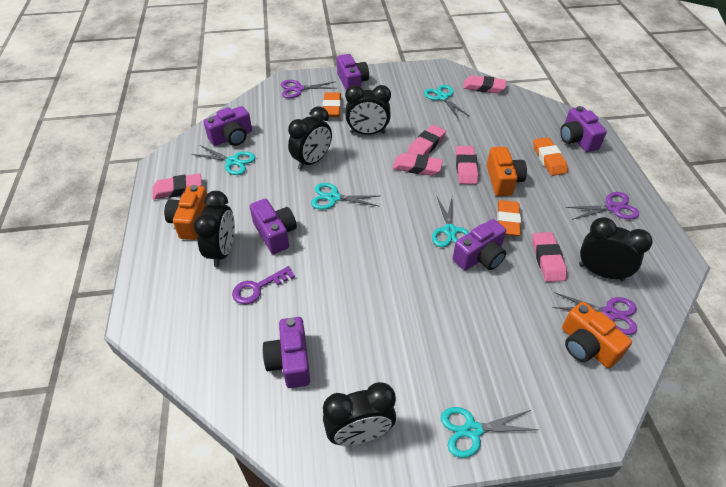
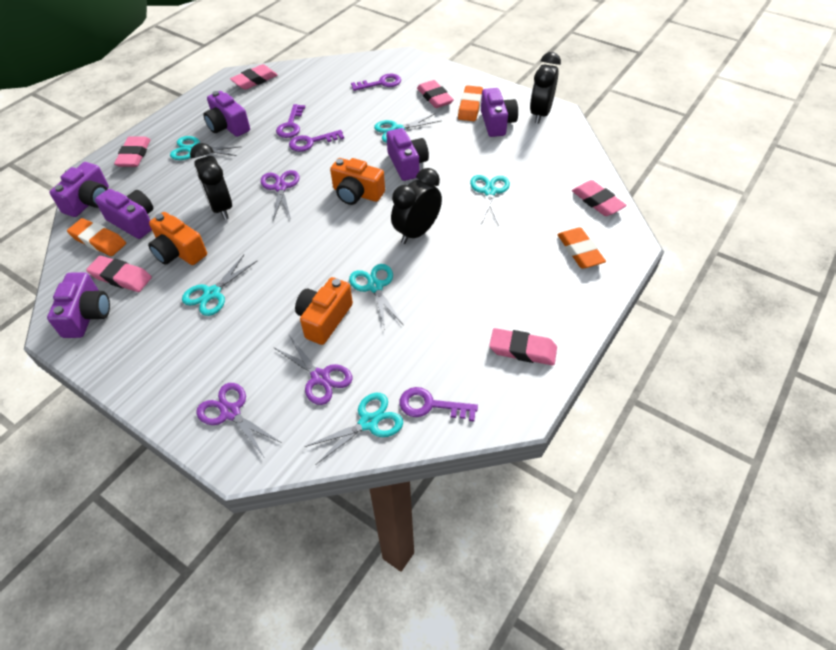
black clock: [194,191,235,267] [288,106,332,170] [323,382,396,446] [345,85,391,135] [579,217,653,281] = 5 -> [190,143,232,220] [391,168,442,244] [530,52,561,124] = 3
purple key: [232,266,295,304] = 1 -> [276,104,305,138] [289,130,344,152] [351,74,401,91] [399,387,478,421] = 4
turquoise scissors: [192,145,256,175] [311,183,379,210] [424,85,470,120] [432,197,469,247] [441,407,538,458] = 5 -> [170,136,241,160] [182,255,257,316] [304,393,403,465] [349,264,403,330] [374,114,441,143] [470,175,510,226] = 6

